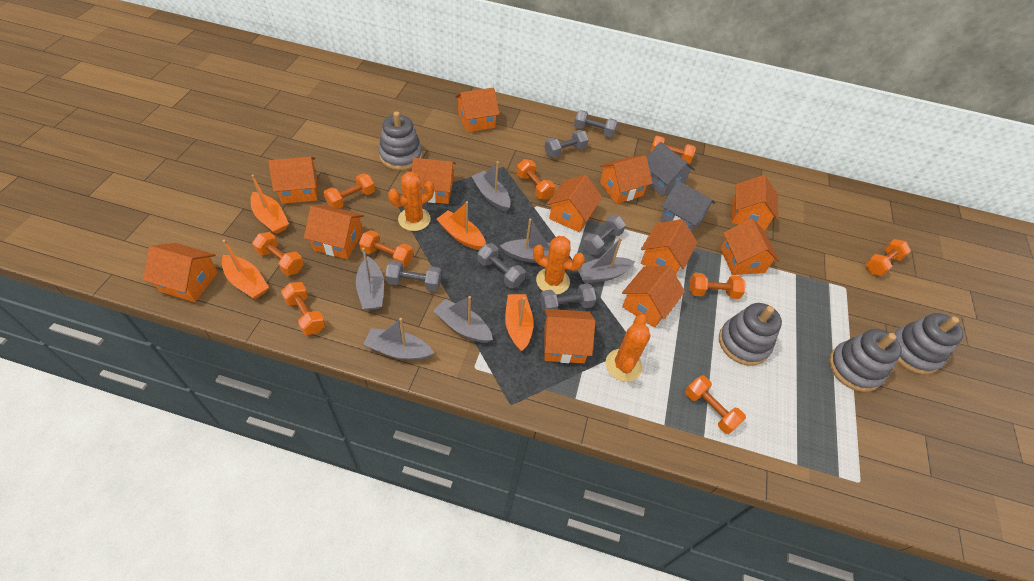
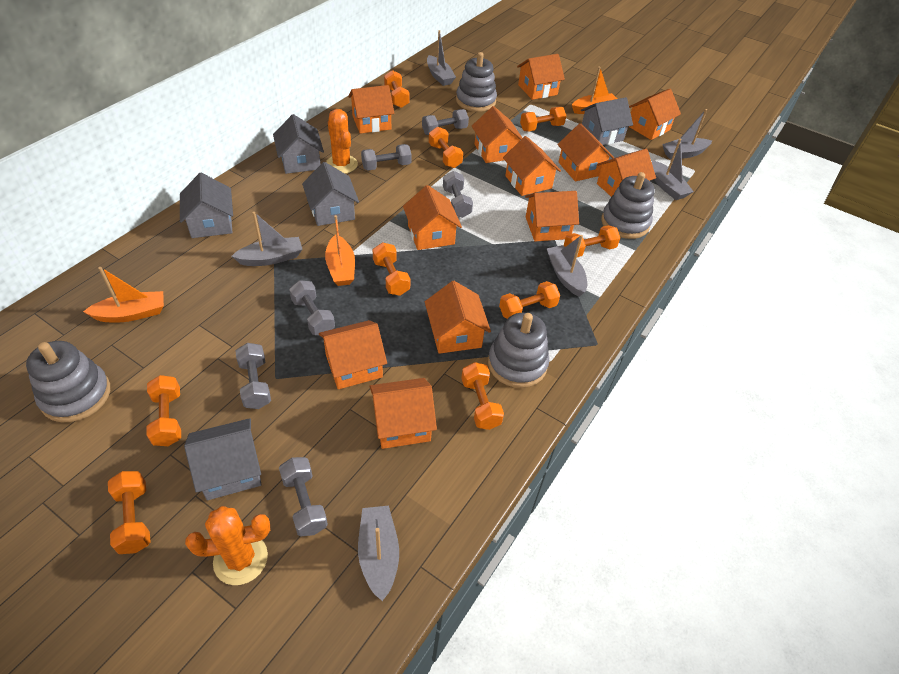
grey house: [647,142,695,196] [660,181,715,232] = 2 -> [180,173,233,238] [184,418,262,500] [273,114,324,174] [302,162,359,226] [581,97,633,145] = 5
orange boat: [222,240,269,299] [250,175,289,234] [437,201,486,250] [505,294,534,351] = 4 -> [83,267,164,323] [325,215,355,286] [572,67,617,114] = 3
orange cactus: [388,172,434,231] [533,236,585,295] [606,315,651,382] = 3 -> [185,506,270,585] [326,109,358,174] = 2

